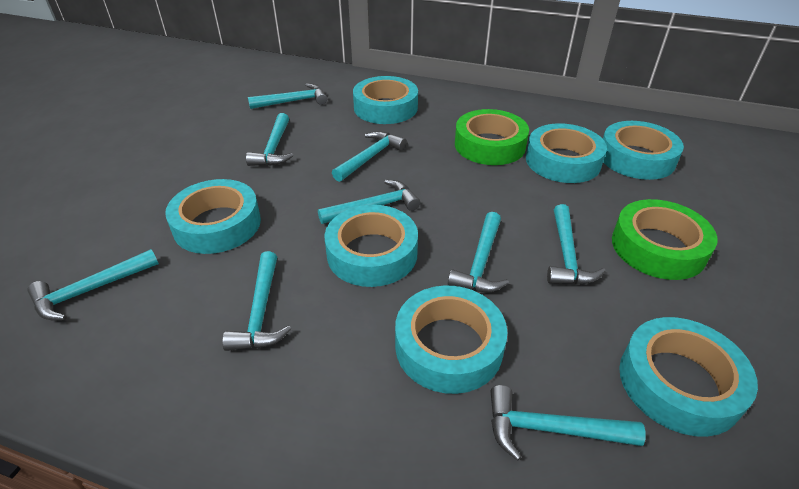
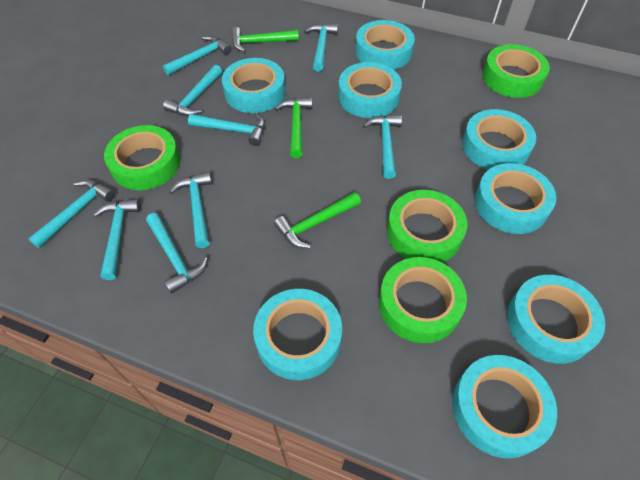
green hammer: none = 0 -> [231,27,299,52] [274,192,361,249] [275,97,312,158] = 3
green tape: [455,109,529,165] [612,199,718,280] = 2 -> [104,125,180,190] [379,257,467,343] [387,190,467,263] [483,44,550,98] = 4
turquoise tape: [165,179,261,254] [324,205,418,287] [353,76,418,124] [395,286,508,394] [526,123,607,183] [603,121,684,180] [619,317,758,437] = 7 -> [222,58,285,113] [253,289,342,380] [338,62,402,118] [355,20,415,70] [452,355,557,459] [462,109,536,170] [475,163,556,234] [507,275,605,364] = 8

